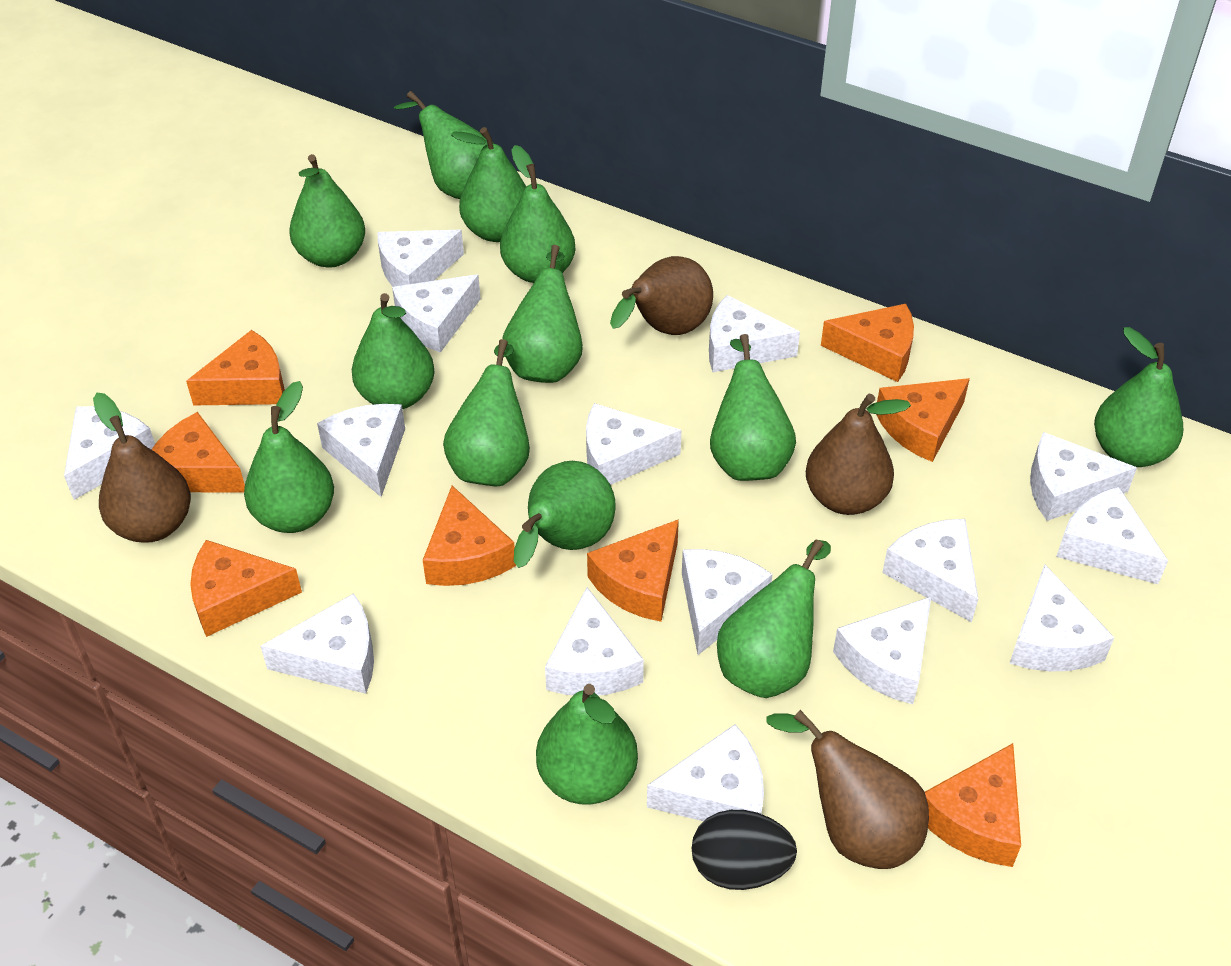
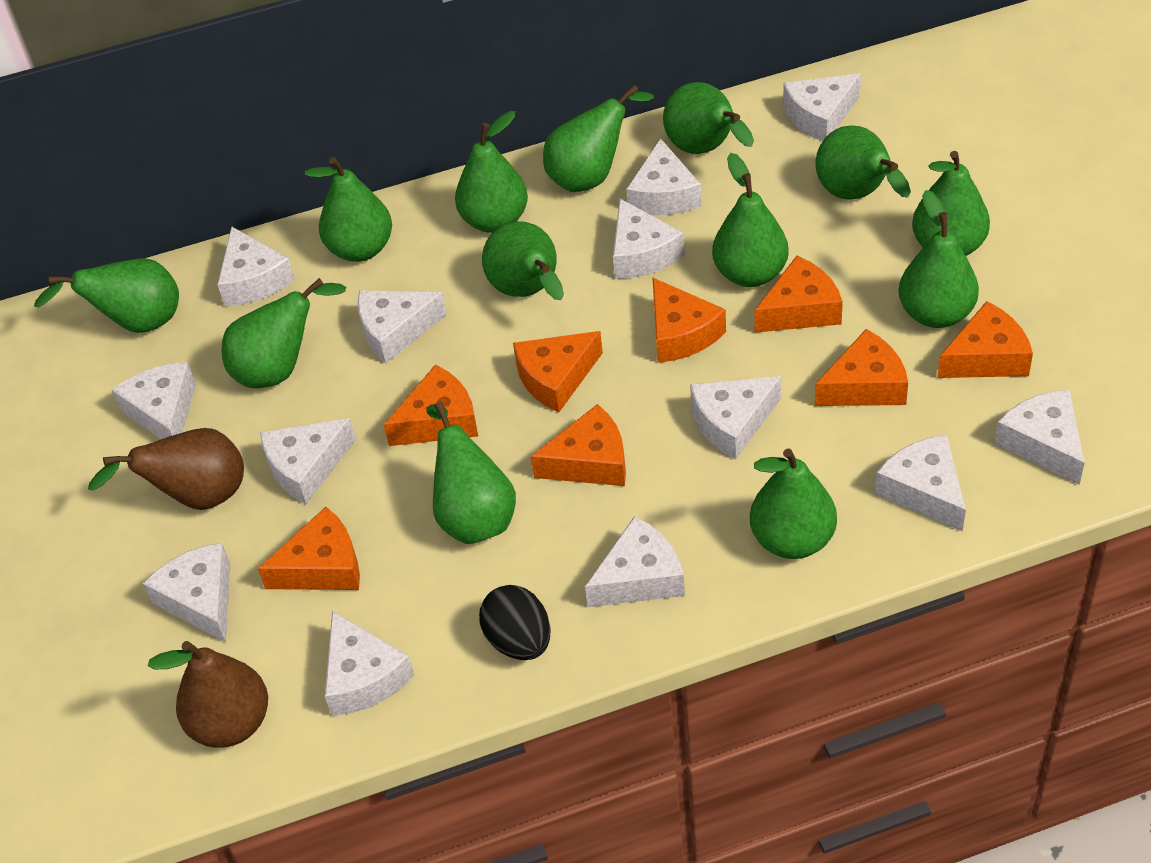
brown pear: [93,393,191,543] [610,256,713,335] [766,710,929,869] [806,394,911,515] = 4 -> [88,428,244,510] [148,641,268,748] = 2
white cheese: [64,406,155,500] [261,593,374,694] [317,404,405,497] [377,230,464,287] [392,275,481,353] [545,587,644,695] [586,403,682,485] [647,724,764,821] [682,549,773,655] [709,295,800,372] [833,597,931,704] [882,519,978,623] [1010,564,1114,672] [1030,432,1137,521] [1056,486,1168,584] = 15 -> [112,362,196,439] [143,543,230,642] [217,226,295,306] [260,418,356,504] [325,611,415,716] [358,290,447,364] [585,516,685,607] [613,199,685,279] [626,138,702,215] [690,376,781,459] [783,73,861,141] [875,435,966,532] [994,390,1084,485] = 13

